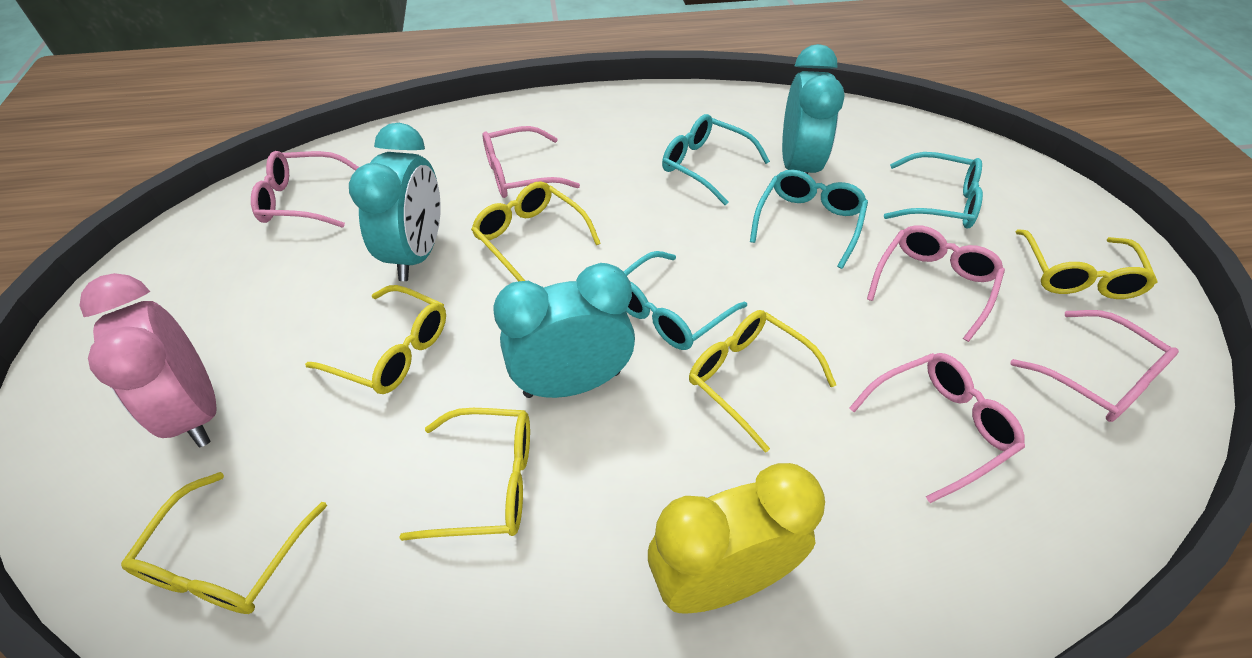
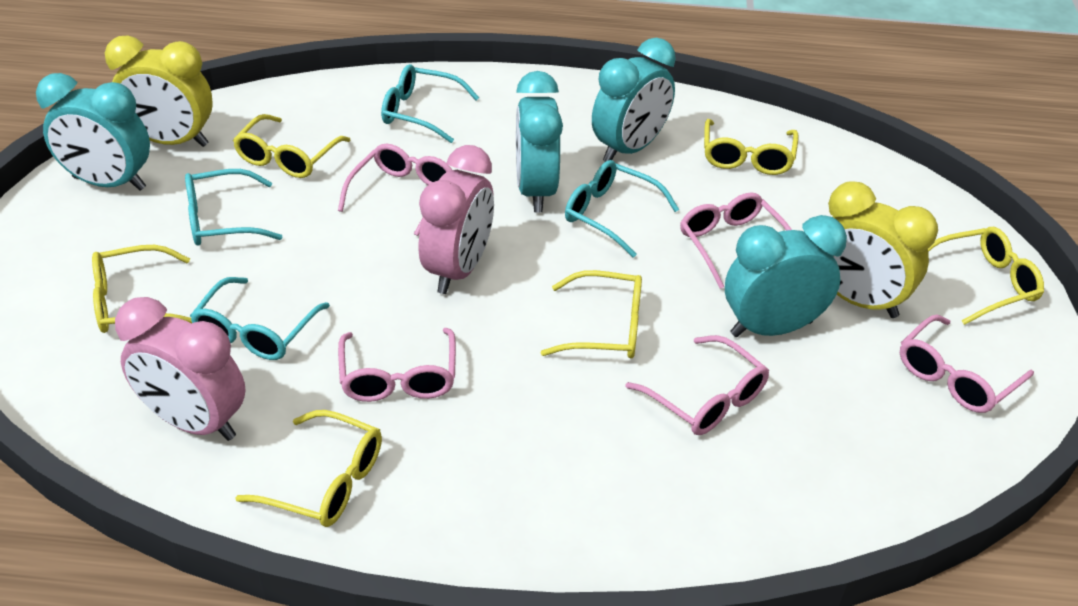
pink clock: [79,273,217,447] = 1 -> [115,297,246,441] [419,145,494,294] = 2
turquoise clock: [349,123,441,281] [493,263,635,398] [782,44,845,174] = 3 -> [36,73,150,191] [516,71,563,212] [592,38,676,162] [725,215,847,337] = 4
yellow clock: [648,463,825,613] = 1 -> [105,35,213,147] [828,181,938,318] = 2

